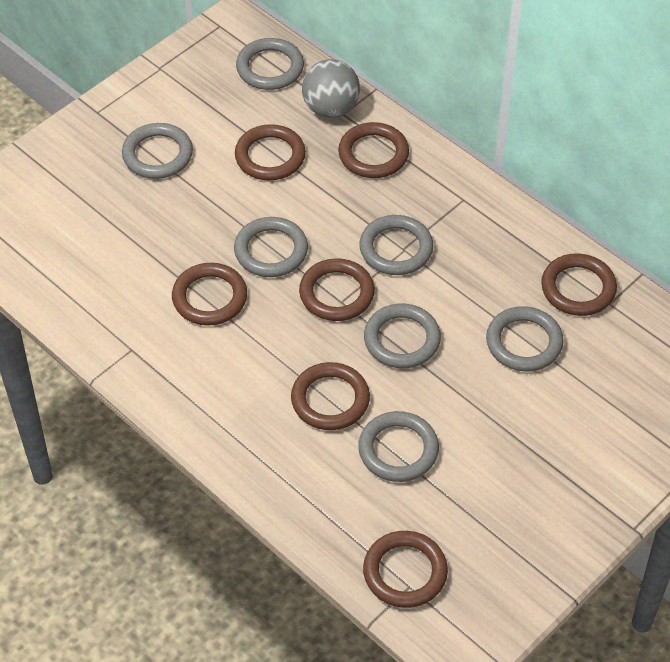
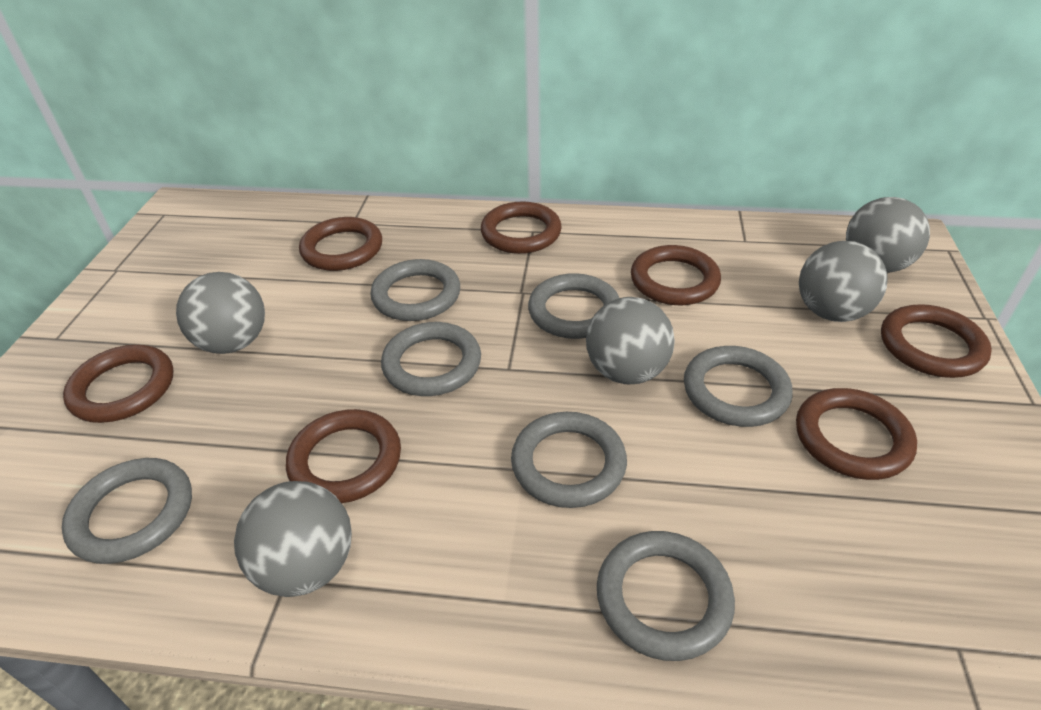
grey ball: [302,59,360,118] = 1 -> [176,272,265,354] [234,481,352,597] [586,297,675,384] [799,241,888,322] [846,197,930,273] = 5

